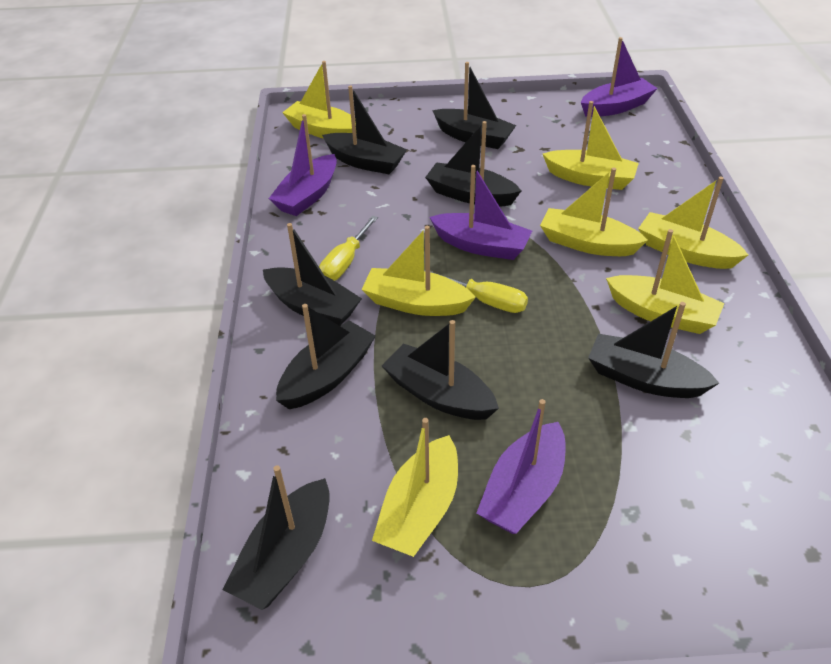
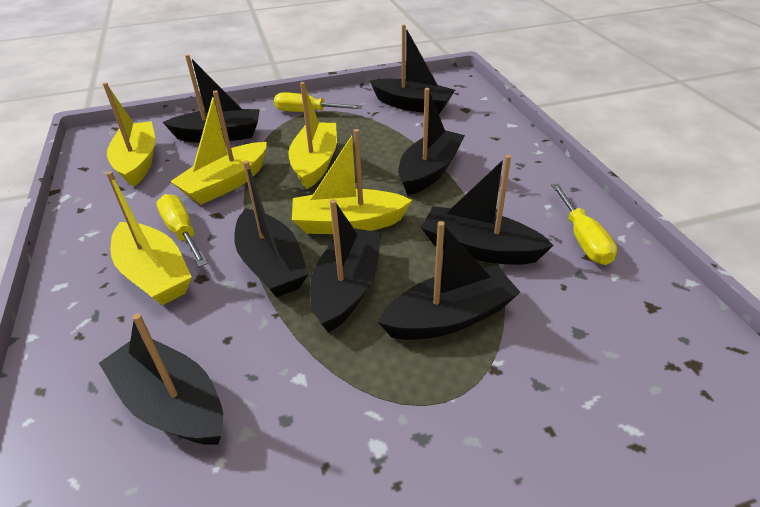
purple boat: [269,114,337,216] [429,165,532,260] [476,399,565,534] [581,37,658,117] = 4 -> none = 0
yellow boat: [282,61,356,139] [361,226,476,316] [372,418,458,557] [540,167,648,256] [543,101,639,190] [606,229,724,334] [638,176,748,269] = 7 -> [103,82,155,187] [106,171,192,305] [170,90,267,205] [288,82,337,189] [292,129,412,234] = 5
yellow screwdriver: [319,215,378,281] [430,271,528,313] = 2 -> [156,194,208,267] [274,92,362,112] [551,184,617,265] = 3

